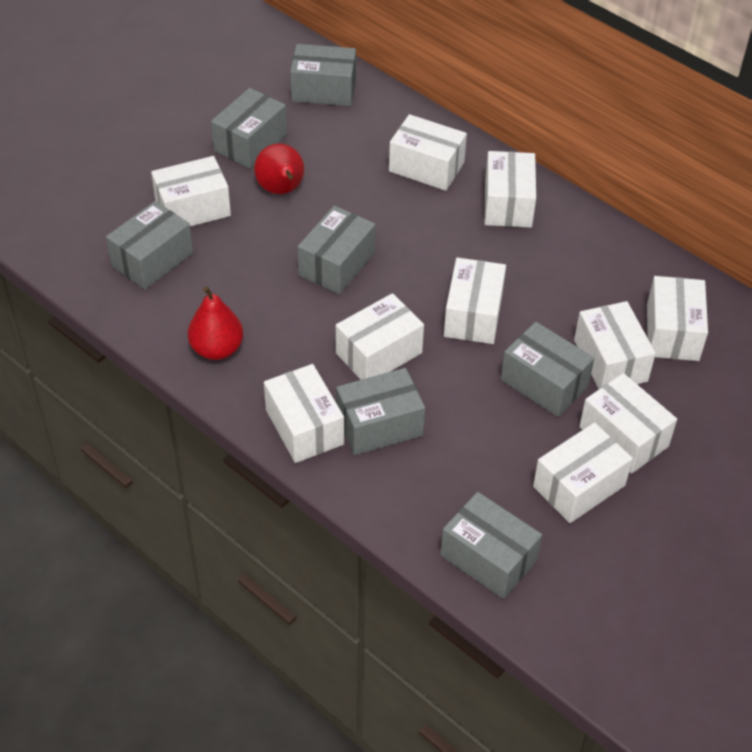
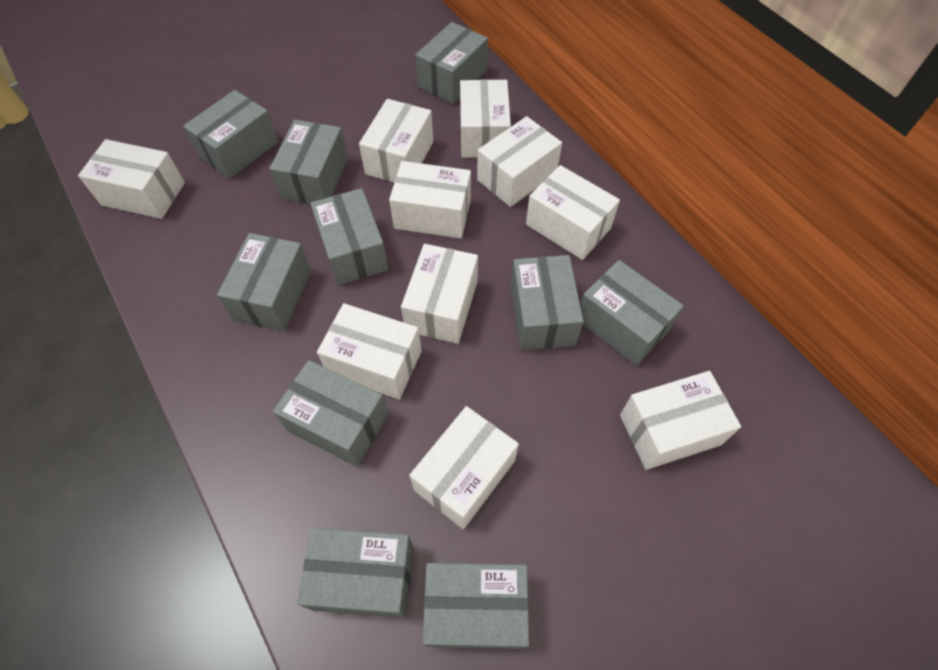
grey box: [106,201,193,289] [211,88,287,169] [290,44,356,106] [298,206,376,294] [336,368,425,455] [440,492,542,599] [501,322,594,417] = 7 -> [183,90,278,179] [217,233,311,331] [269,120,348,204] [273,360,388,466] [297,528,413,618] [311,188,389,285] [415,22,488,104] [422,563,529,649] [511,255,584,350] [580,260,684,366] = 10
red pear: [188,286,244,360] [254,144,304,194] = 2 -> none = 0

